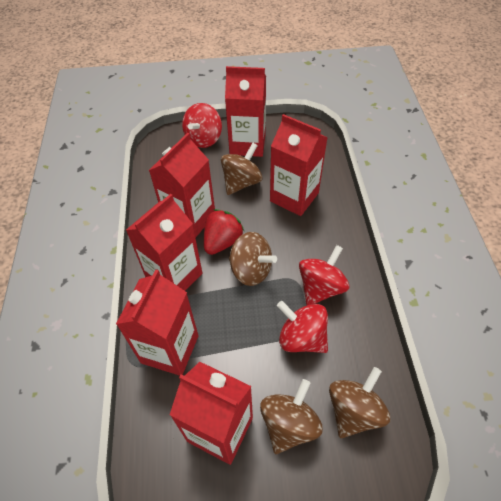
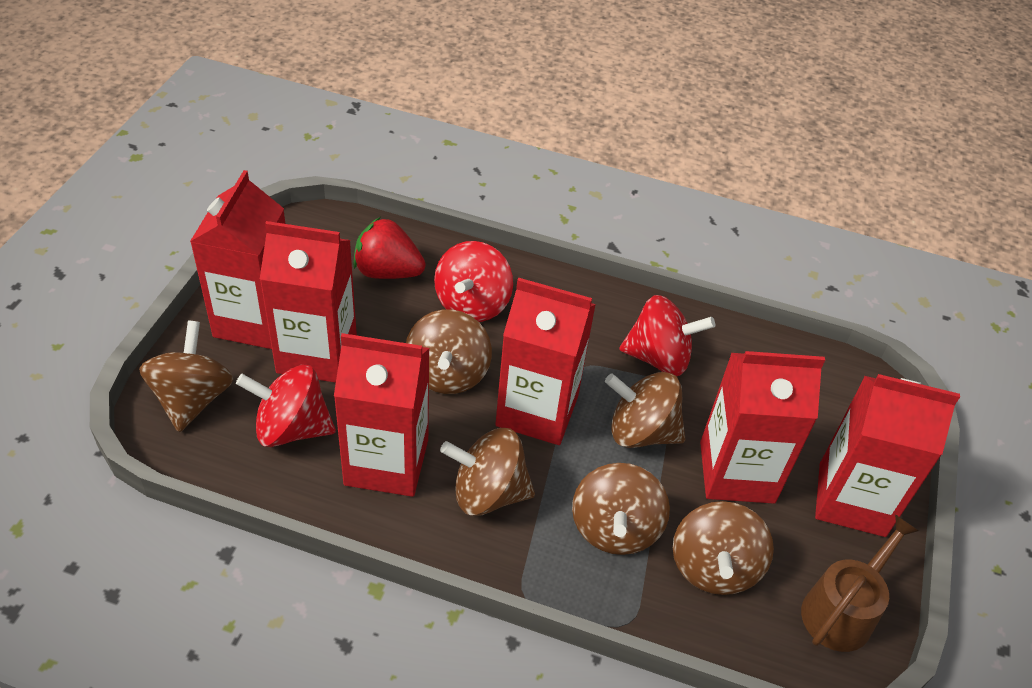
brown spinning top: [221,142,263,195] [229,232,277,286] [260,379,323,454] [329,367,390,438] = 4 -> [139,321,234,432] [406,309,492,394] [440,428,535,516] [572,463,670,555] [605,372,685,448] [673,501,774,595] = 6
brown watering can: none = 0 -> [801,514,919,652] = 1

